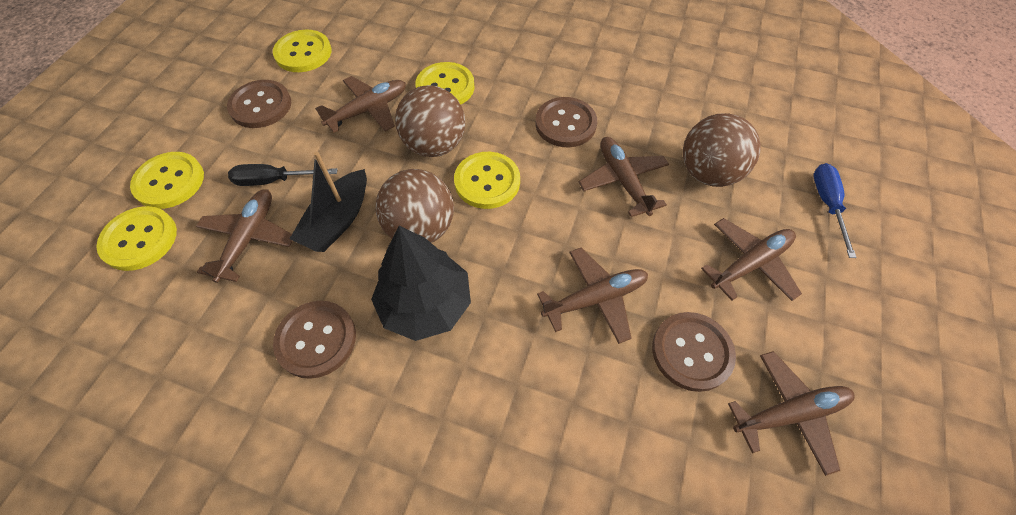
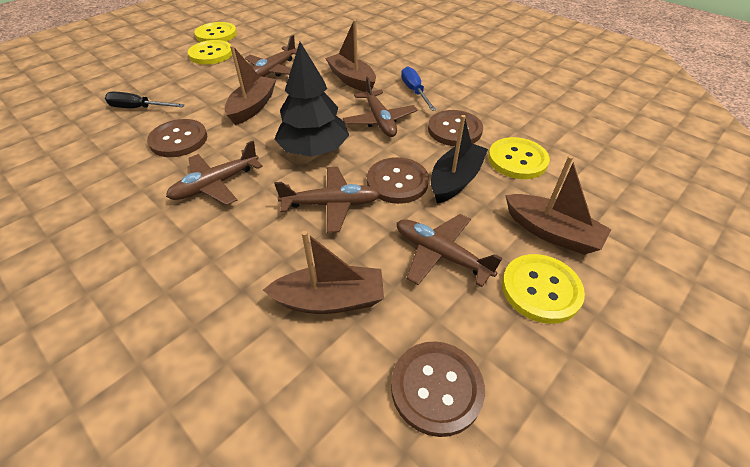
brown ball: [375,169,454,243] [395,85,465,157] [683,113,761,187] = 3 -> none = 0
brown boat: none = 0 -> [225,45,276,125] [263,231,384,314] [325,19,376,92] [505,156,611,255] = 4
brown plane: [196,189,293,283] [315,76,406,133] [537,248,648,344] [579,137,669,217] [701,218,802,301] [728,351,855,476] = 6 -> [166,141,263,205] [245,35,297,77] [274,167,380,233] [343,77,417,137] [397,214,502,287] = 5
yellow button: [96,206,177,271] [130,152,204,209] [273,30,332,72] [415,62,474,104] [454,152,520,209] = 5 -> [188,40,232,65] [194,22,237,42] [488,137,550,179] [502,254,585,324] = 4

